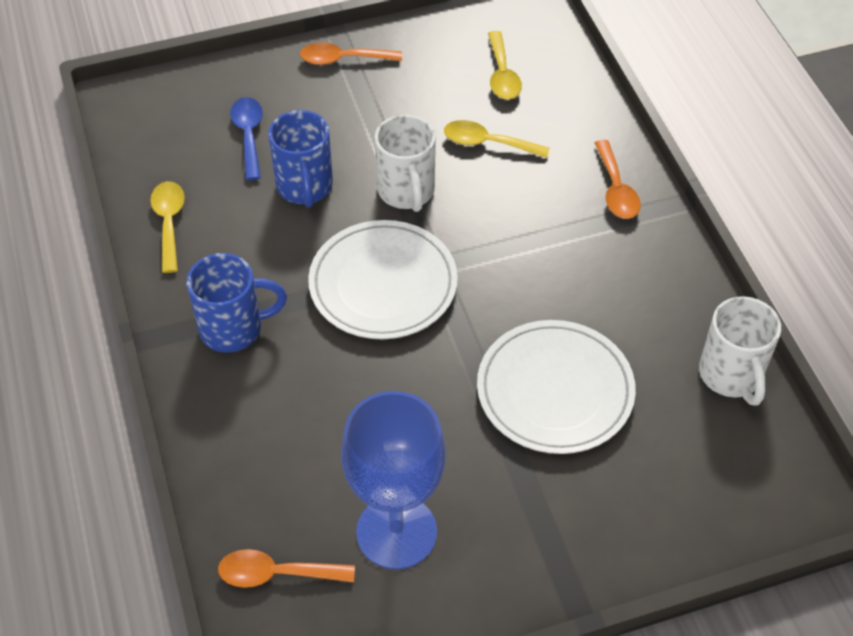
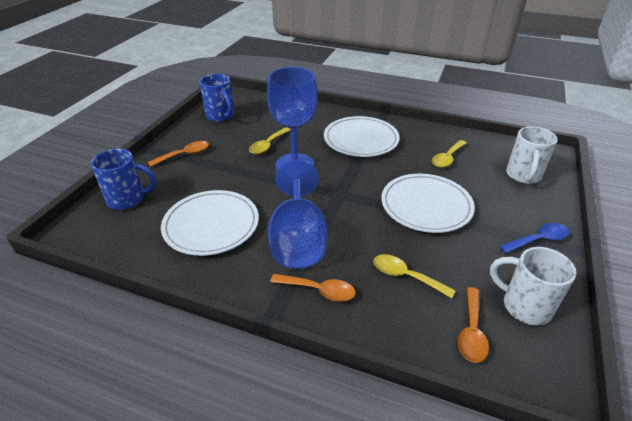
blue goblet: [341,391,446,569] = 1 -> [267,67,318,170] [268,159,328,269] = 2
white plate: [308,220,458,339] [477,320,636,454] = 2 -> [161,190,259,256] [324,116,400,157] [381,174,475,233] = 3

